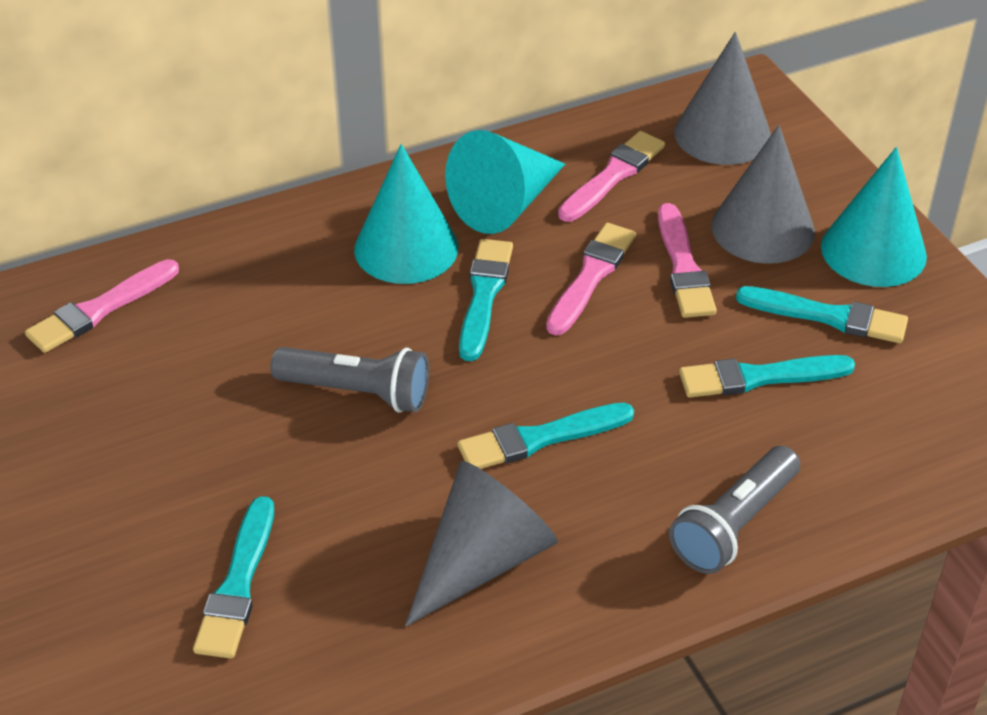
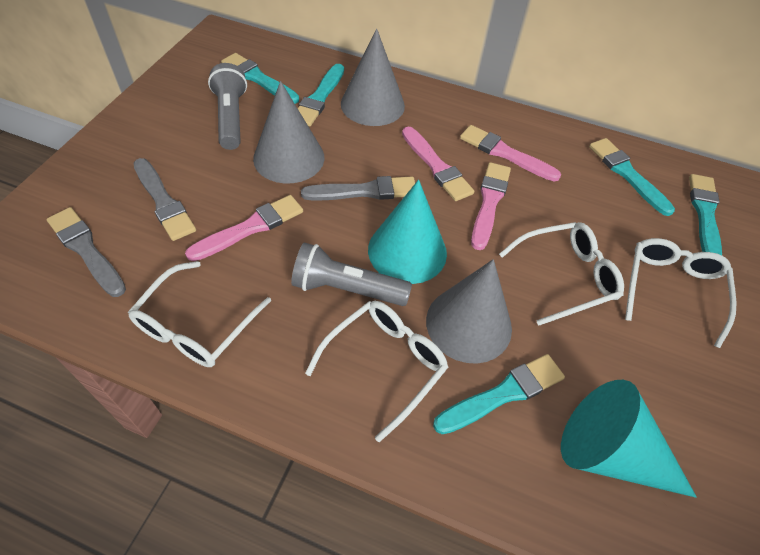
grey brush: none = 0 -> [47,207,126,297] [133,158,196,241] [301,176,415,200] = 3
turquoise cone: [354,144,458,284] [445,130,565,234] [821,147,927,287] = 3 -> [368,180,447,284] [561,380,697,498] = 2
white glasses: none = 0 -> [128,261,271,367] [305,301,448,442] [499,222,624,326] [625,238,736,348] = 4

